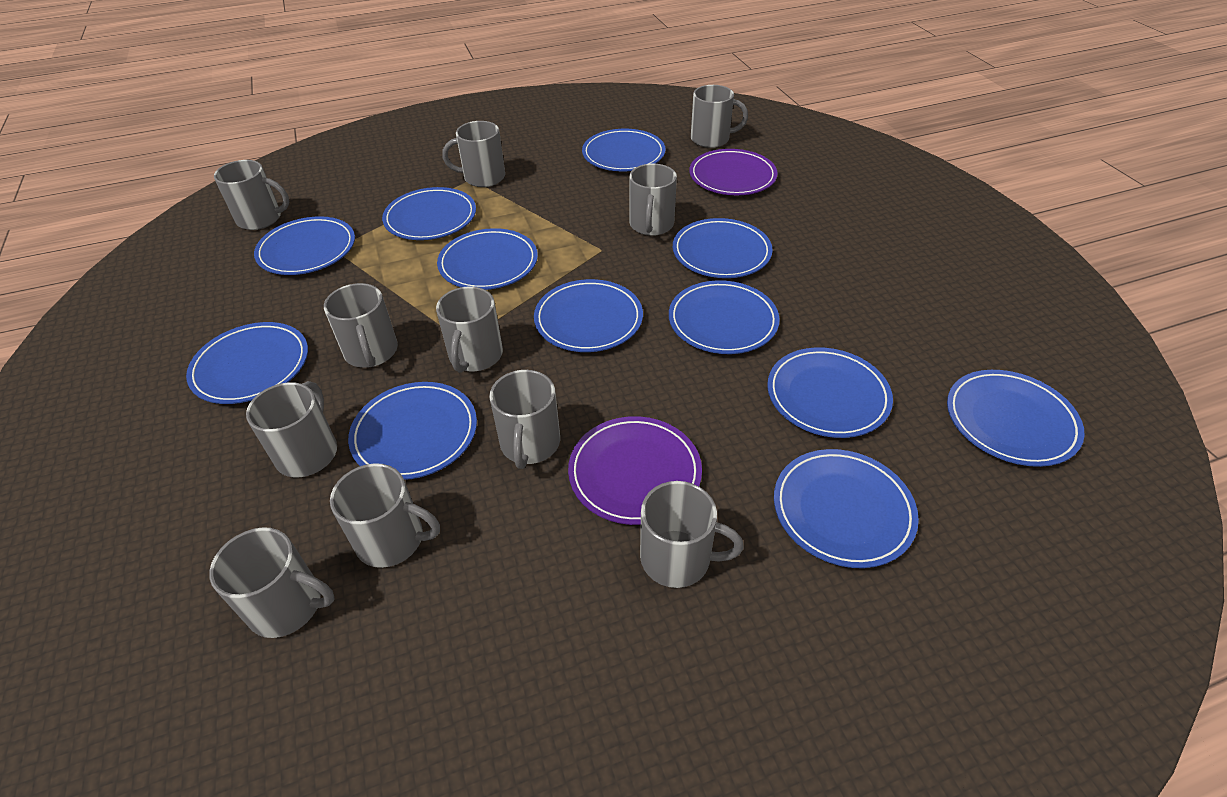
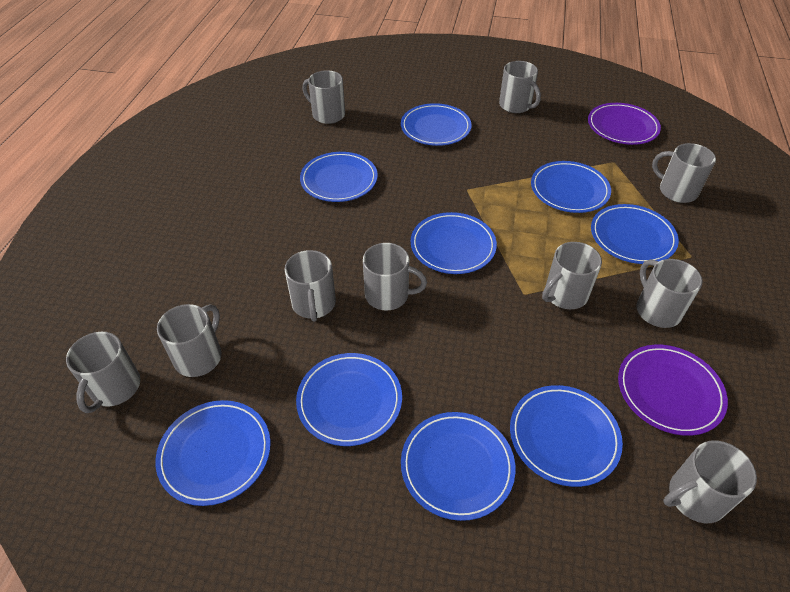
blue plate: [186,322,308,404] [254,216,355,275] [348,382,477,480] [382,187,476,240] [437,228,538,290] [534,279,643,352] [582,129,665,171] [669,280,780,354] [673,218,773,278] [767,347,893,438] [774,449,919,568] [947,370,1085,467] = 12 -> [156,400,271,506] [296,353,402,446] [300,152,378,202] [401,103,472,146] [401,412,516,521] [411,212,497,274] [510,385,623,487] [531,161,611,213] [591,204,679,264] = 9
grey mug: [209,527,335,638] [214,160,289,230] [246,381,337,478] [324,283,398,368] [330,463,440,568] [436,286,503,373] [442,121,505,187] [489,370,560,469] [629,164,677,236] [640,481,744,588] [691,85,748,148] = 11 -> [66,332,141,413] [157,304,222,377] [285,250,336,322] [302,70,345,124] [363,243,427,311] [499,61,541,113] [542,242,602,309] [636,259,703,328] [652,143,716,203] [663,440,757,523] = 10

